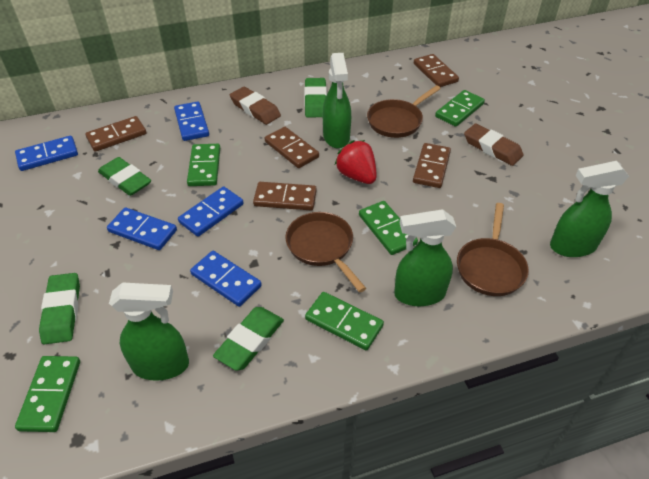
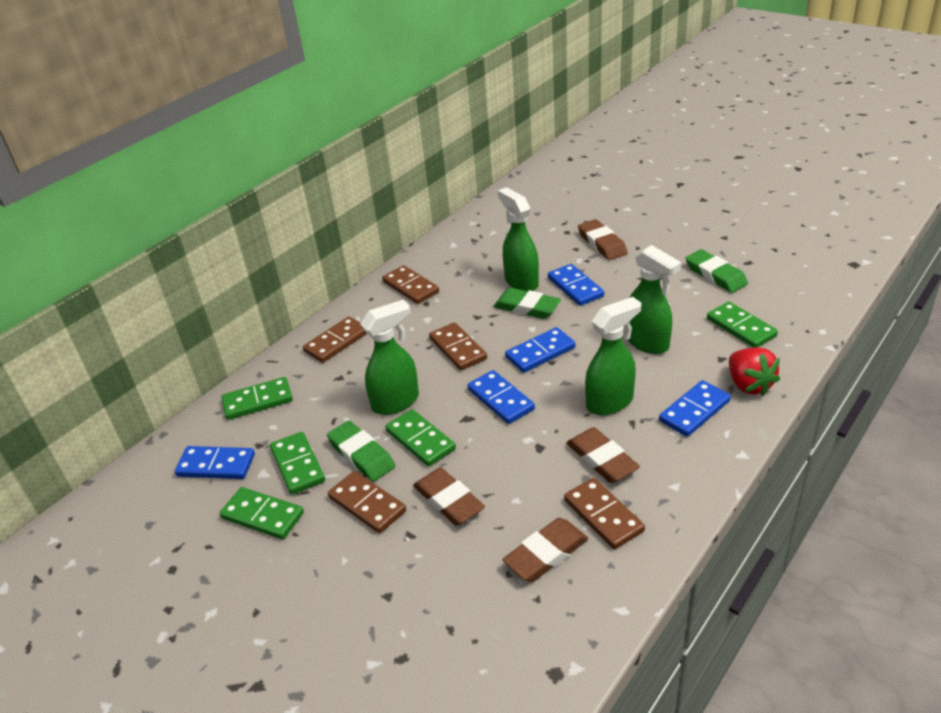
brown eraser: [230,87,281,125] [464,123,524,166] = 2 -> [413,467,485,526] [503,518,588,582] [566,427,640,483] [578,219,628,260] = 4
brown pan: [285,212,366,293] [367,85,441,138] [457,203,529,296] = 3 -> none = 0
green eraser: [39,273,80,344] [98,157,151,196] [213,307,284,371] [304,78,327,117] = 4 -> [327,421,395,482] [493,288,561,319] [685,249,748,293] = 3

